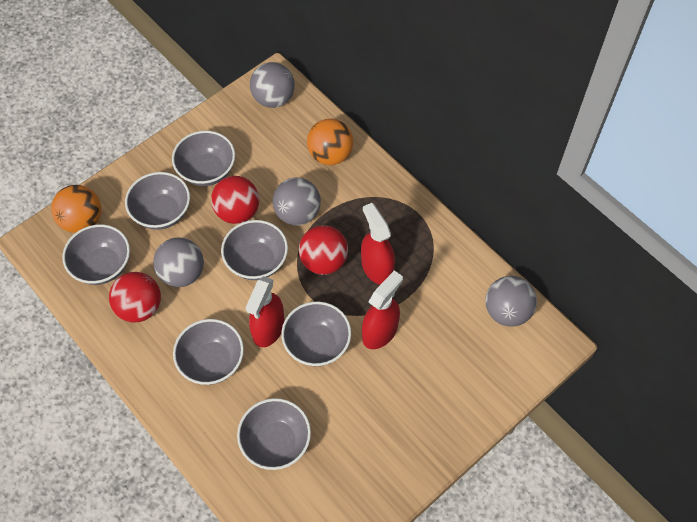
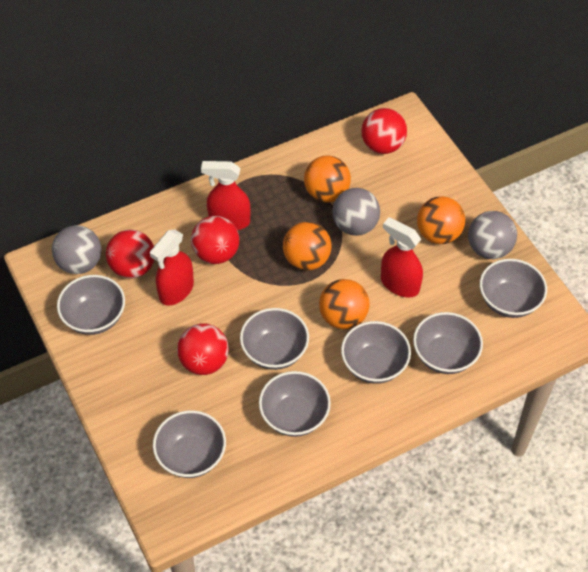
grey ball: [153,237,204,287] [250,62,295,108] [273,177,321,226] [485,276,537,327] = 4 -> [52,225,102,274] [333,188,380,236] [468,211,517,259] = 3
orange ball: [51,185,102,233] [307,119,353,165] = 2 -> [283,222,332,270] [304,156,351,203] [319,279,370,329] [417,196,465,244] = 4
red ball: [109,272,161,323] [211,176,259,224] [299,225,348,275] = 3 -> [106,230,155,278] [177,323,229,375] [191,216,239,264] [361,108,407,154] = 4

